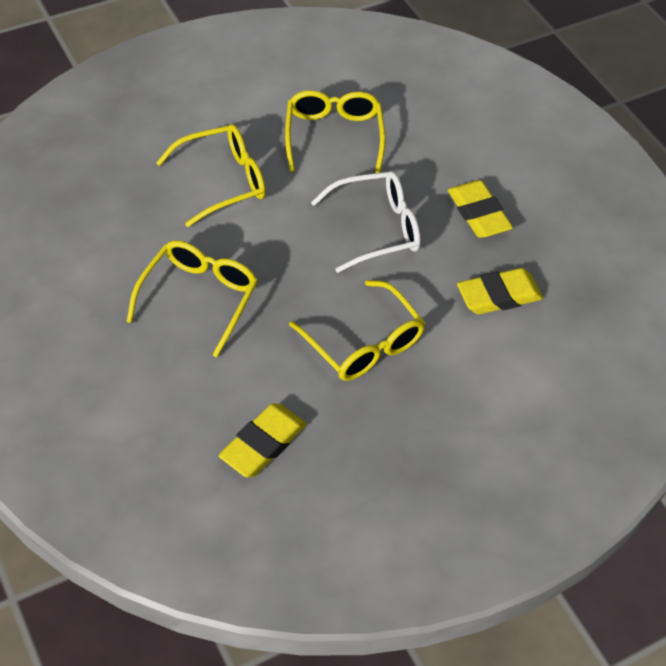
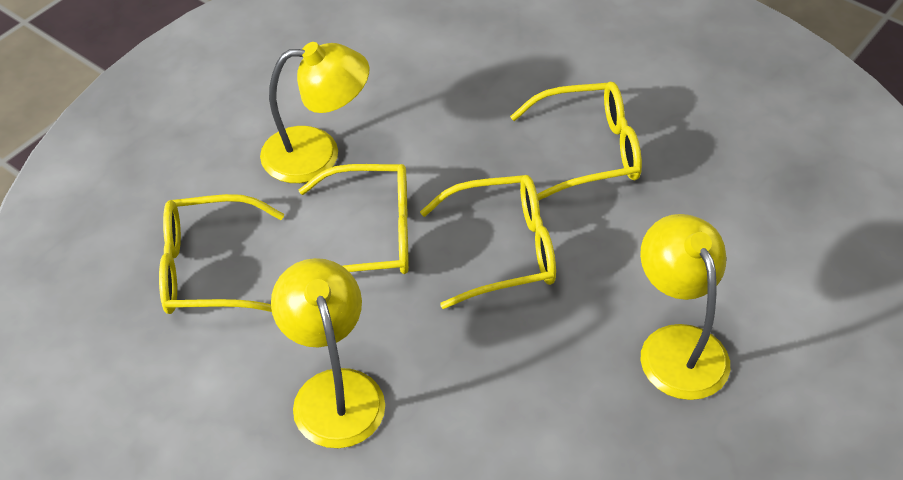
white glasses: [311,171,421,273] = 1 -> none = 0
yellow eraser: [219,403,306,477] [448,180,513,238] [457,268,543,314] = 3 -> none = 0
yellow lamp: none = 0 -> [260,42,370,183] [271,258,385,448] [640,214,730,400] = 3

